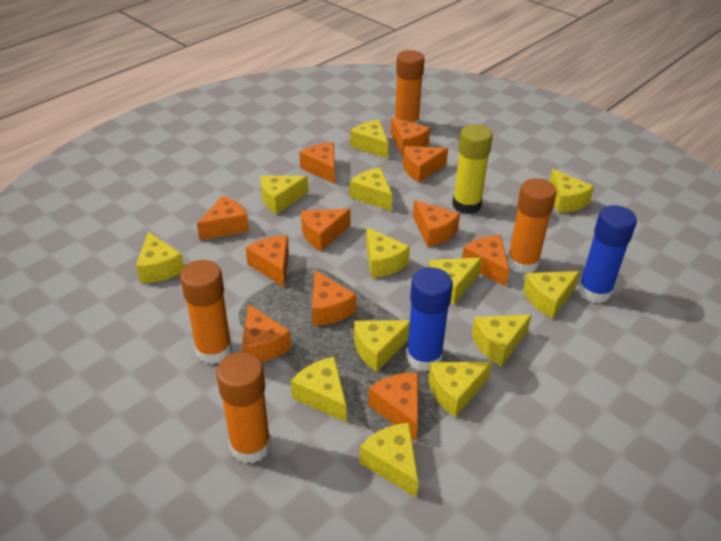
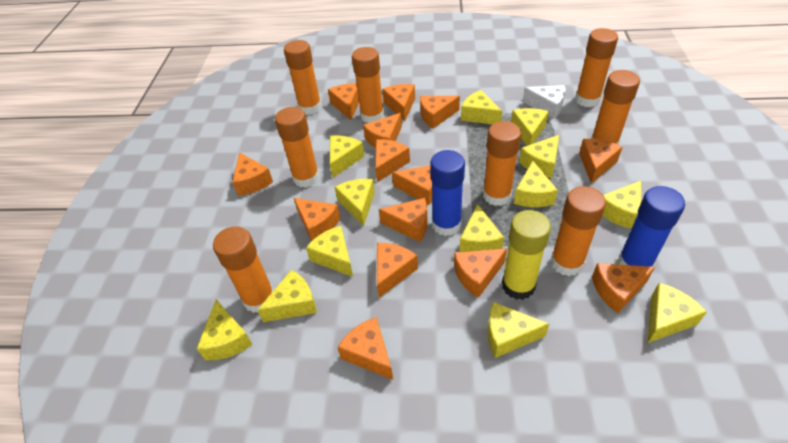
orange cheese: [197,196,249,240] [242,304,291,362] [246,236,289,288] [300,142,335,184] [301,209,351,251] [312,270,356,326] [368,373,418,441] [391,117,430,156] [403,146,448,183] [413,200,460,247] [462,235,509,287] = 11 -> [232,152,273,196] [294,198,340,241] [328,83,359,120] [337,317,393,380] [363,113,402,148] [375,139,410,182] [377,243,418,298] [379,198,428,242] [382,84,415,121] [392,165,432,205] [420,96,460,129] [454,248,507,298] [579,139,623,183] [592,263,655,313] = 14
orange glue stick: [180,260,232,364] [216,352,271,463] [394,50,425,124] [507,178,557,274] = 4 -> [213,226,274,313] [275,107,320,188] [284,40,322,115] [352,47,384,123] [483,121,521,206] [551,186,606,276] [575,28,618,107] [591,70,640,145] = 8
white cheese: none = 0 -> [523,85,566,119] = 1

